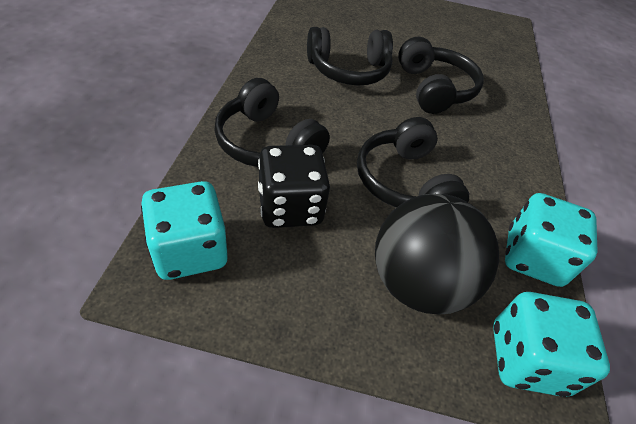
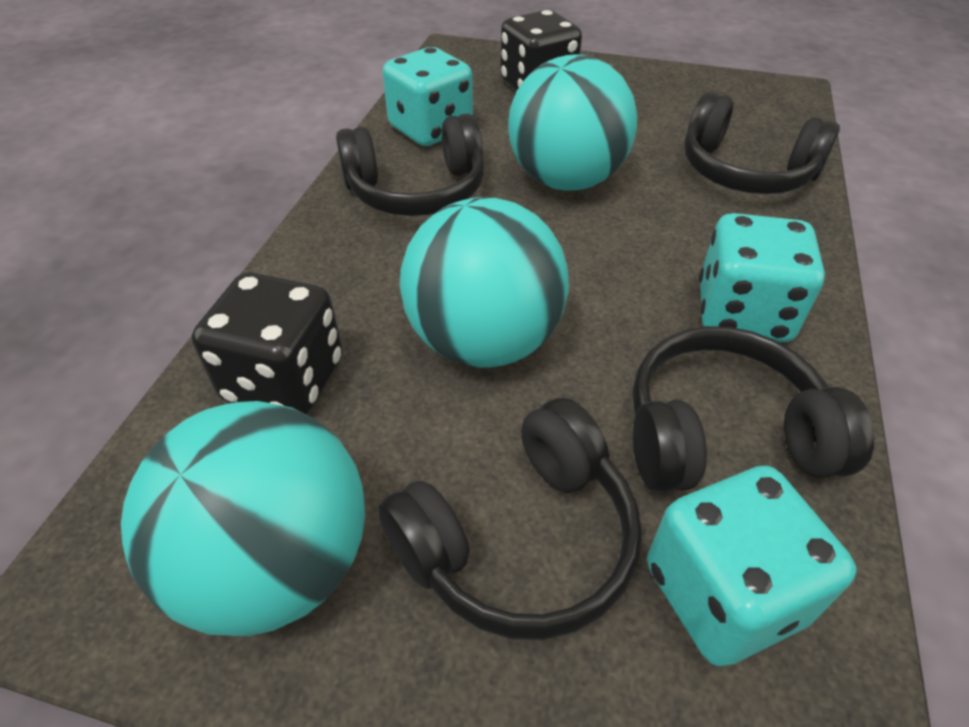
black ball: [375,194,499,315] = 1 -> none = 0
black dice: [258,145,330,228] = 1 -> [192,272,343,414] [500,10,582,91] = 2
turquoise ball: none = 0 -> [121,401,365,636] [400,197,569,368] [508,54,637,190] = 3

